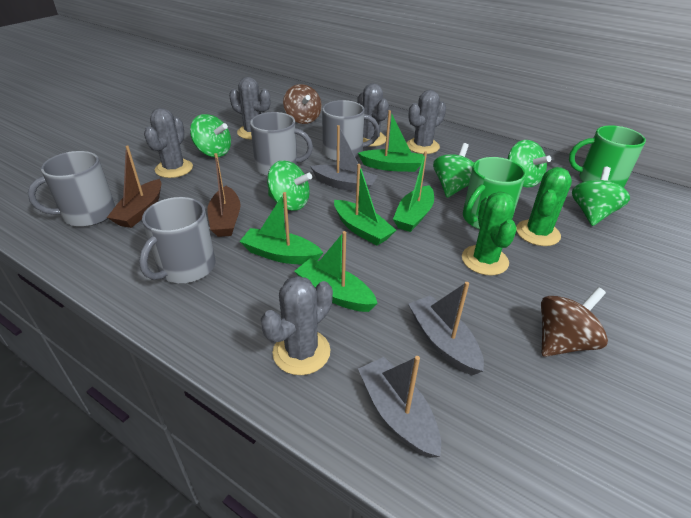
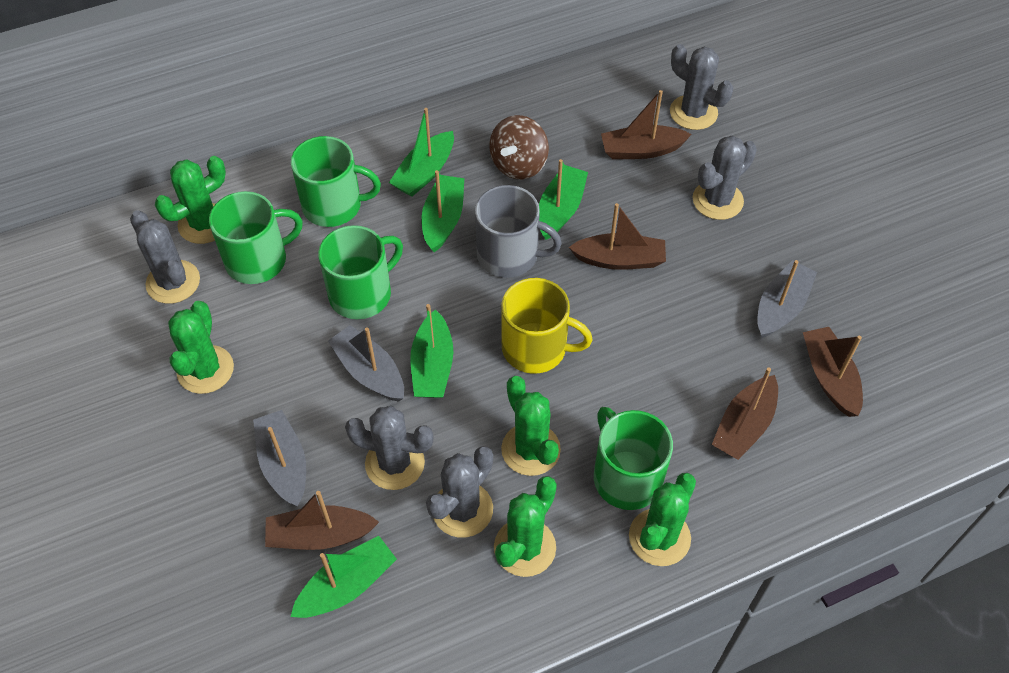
brown boat: [107,145,161,228] [207,153,240,237] = 2 -> [265,491,379,550] [569,203,666,270] [601,90,692,159] [712,367,778,460] [803,327,863,417] = 5
brown spinning top: [283,84,322,124] [541,287,608,357] = 2 -> [489,115,549,179] = 1
green cactus: [462,192,517,276] [516,167,572,246] = 2 -> [155,156,226,244] [168,301,234,394] [494,476,557,577] [501,376,561,476] [629,473,696,566] = 5
green mug: [463,157,526,230] [569,125,646,188] = 2 -> [209,191,303,284] [291,136,381,227] [318,225,403,319] [594,407,673,510] = 4
green spinning top: [190,114,231,157] [267,160,312,211] [433,143,474,198] [508,140,551,188] [572,167,630,226] = 5 -> none = 0
grey mug: [28,151,115,227] [139,197,216,284] [250,112,313,176] [322,100,380,162] = 4 -> [475,185,562,278] = 1
yellow mug: none = 0 -> [501,278,593,374] = 1

